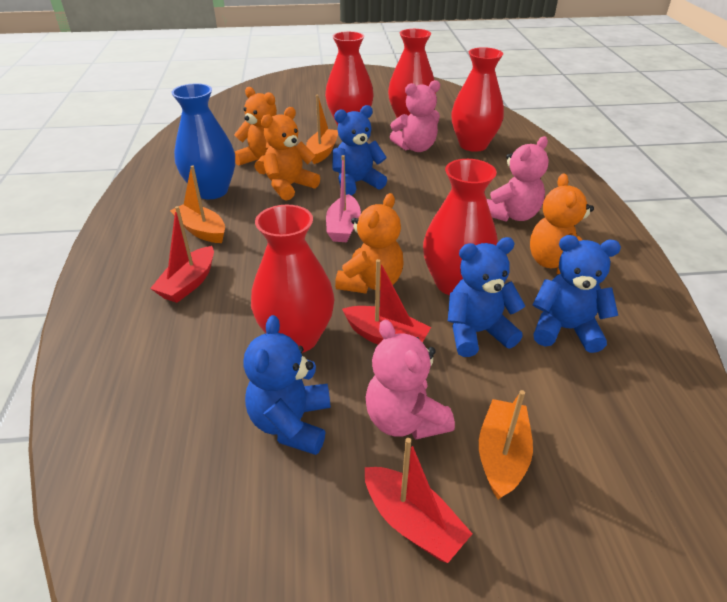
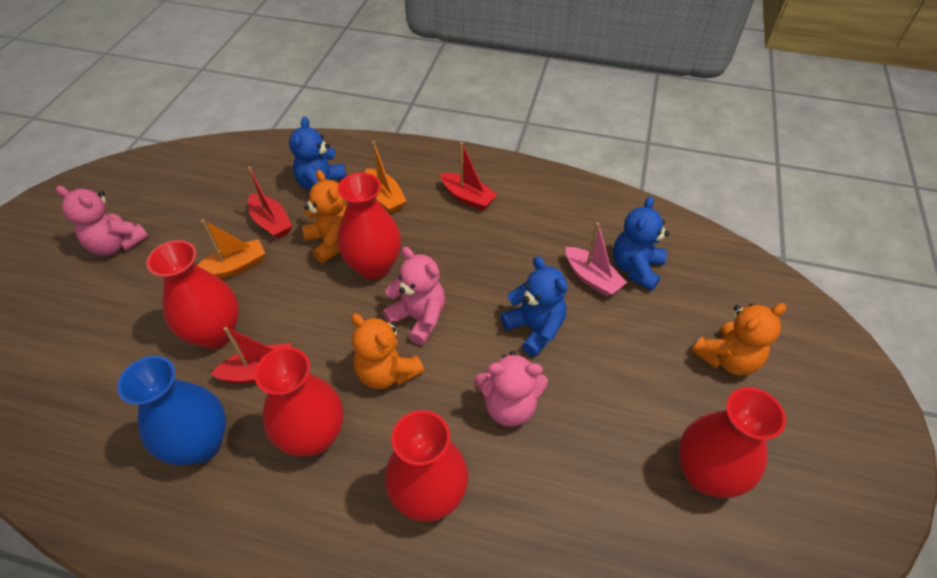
blue teddy bear: [243,315,330,455] [332,105,387,196] [448,237,525,357] [533,235,621,353] = 4 -> [289,116,346,191] [501,256,567,357] [613,196,669,291] = 3
orange boat: [170,165,225,243] [306,95,338,164] [479,390,533,500] = 3 -> [197,220,265,279] [365,141,407,214] = 2
orange teddy bear: [234,87,277,174] [261,107,320,201] [335,193,403,293] [530,173,594,274] = 4 -> [302,170,347,263] [351,313,424,389] [692,303,786,376] = 3

